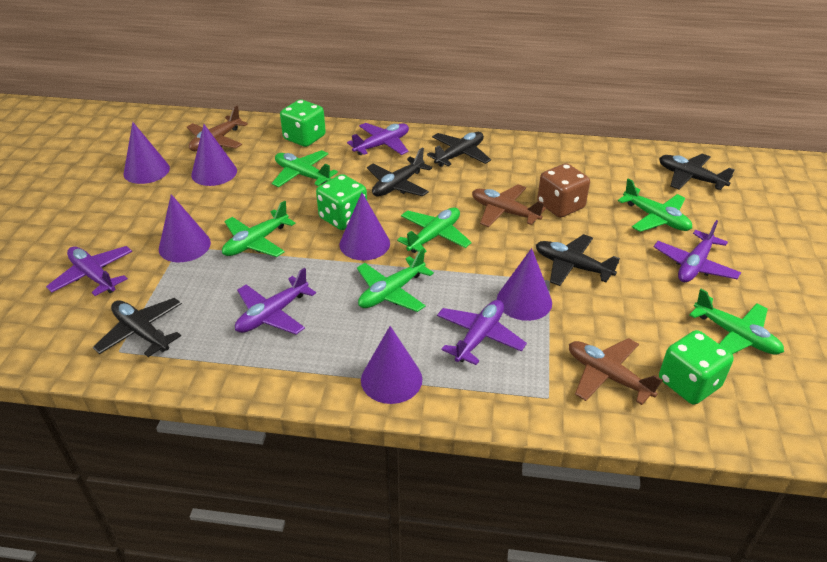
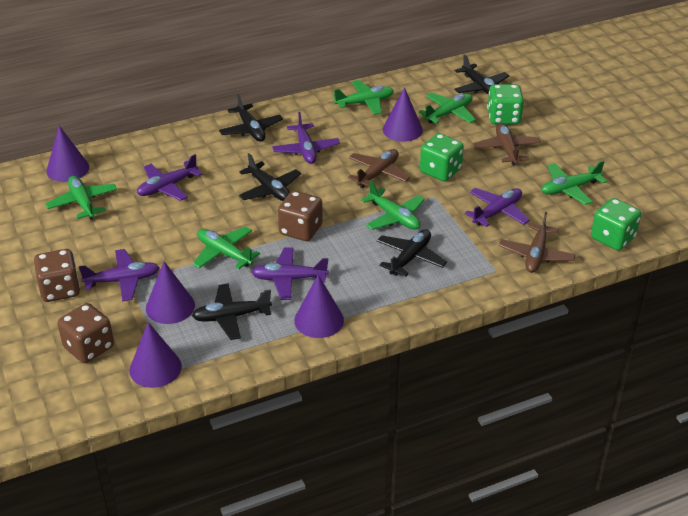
brown dice: [537,163,590,218] = 1 -> [34,249,80,302] [57,303,114,363] [278,191,323,241] = 3
purple cone: [123,122,170,184] [159,194,211,262] [191,124,237,186] [339,193,390,260] [361,326,422,404] [497,248,552,321] = 6 -> [46,126,89,182] [129,322,182,388] [146,261,195,324] [294,275,344,338] [383,87,423,142] = 5

